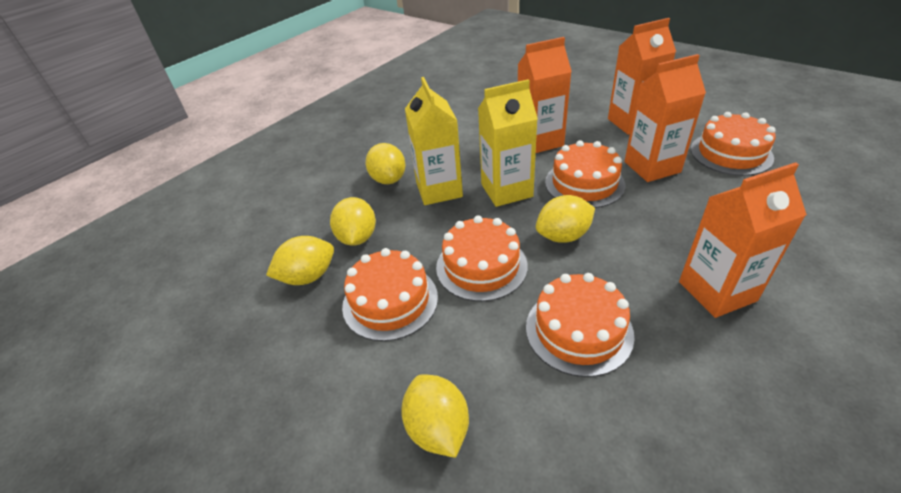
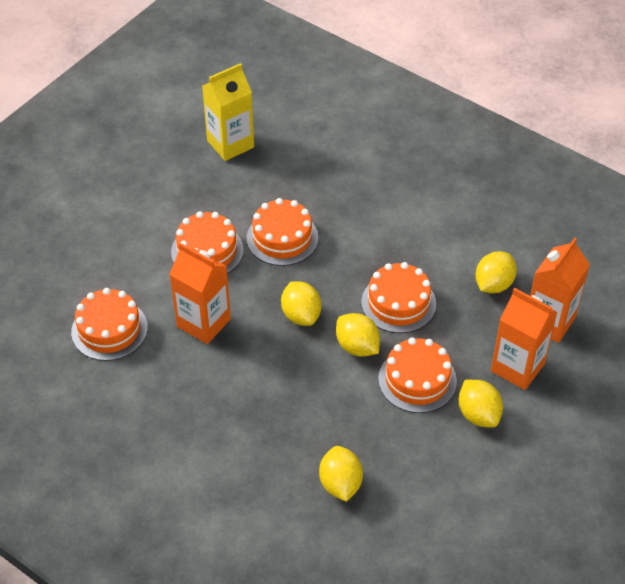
orange carton: [518,37,572,153] [608,18,676,135] [624,54,706,182] [679,162,807,318] = 4 -> [169,243,231,344] [491,288,557,390] [530,238,590,343] = 3
yellow carton: [405,77,463,205] [478,79,538,207] = 2 -> [202,63,254,161] = 1

